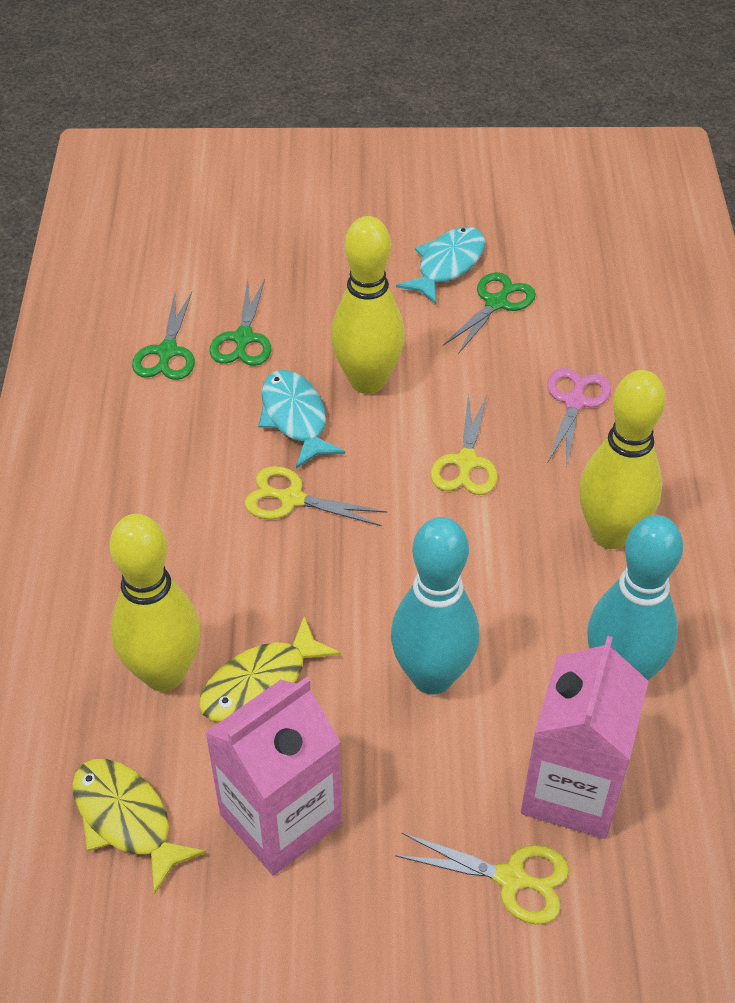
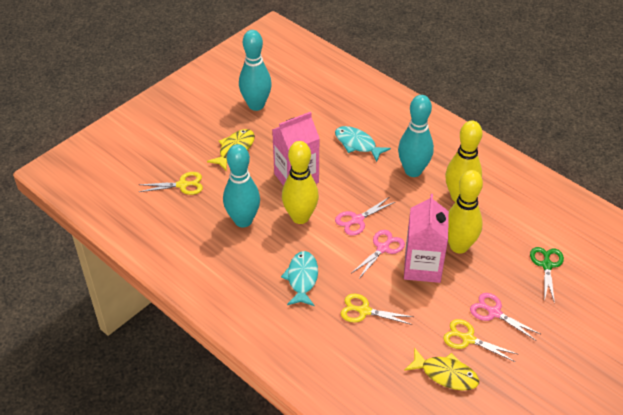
green scissors: [132,292,195,380] [209,279,271,366] [443,272,536,354] = 3 -> [530,247,564,304] = 1
pink scissors: [547,368,611,466] = 1 -> [335,197,395,236] [352,230,405,279] [470,293,540,340] = 3
turquoise bowling pin: [391,517,479,695] [587,515,683,680] = 2 -> [223,144,260,227] [239,30,272,111] [398,95,434,177] = 3

